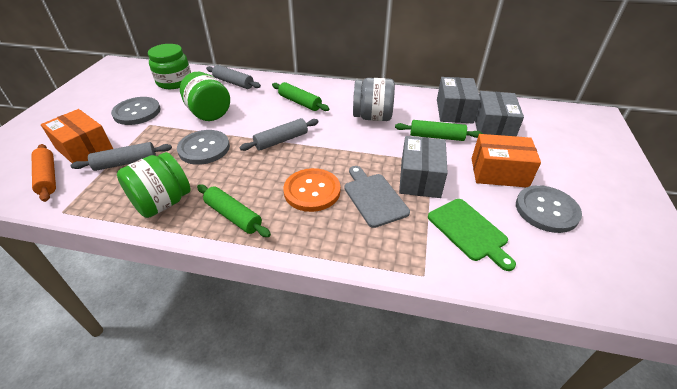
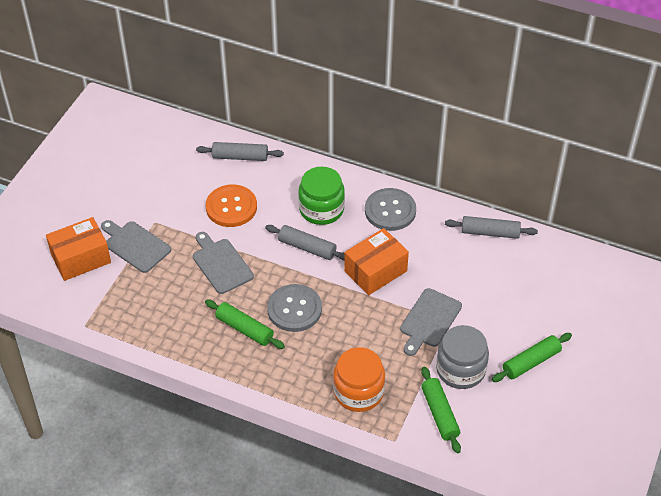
green cutting board: [428,199,516,271] = 1 -> none = 0
green jar: [117,152,191,218] [148,44,191,89] [180,72,230,121] = 3 -> [298,167,345,225] = 1
grey box: [399,136,448,198] [437,77,481,123] [475,91,524,136] = 3 -> none = 0
grey button: [111,97,161,125] [177,130,230,165] [516,185,582,233] = 3 -> [267,284,322,332] [365,188,416,231] = 2
grey cutting board: [344,166,410,228] = 1 -> [101,220,171,273] [193,232,254,294] [400,288,462,356] = 3
orange jar: none = 0 -> [333,347,385,412] = 1
orange rolling pin: [32,144,56,202] = 1 -> none = 0

